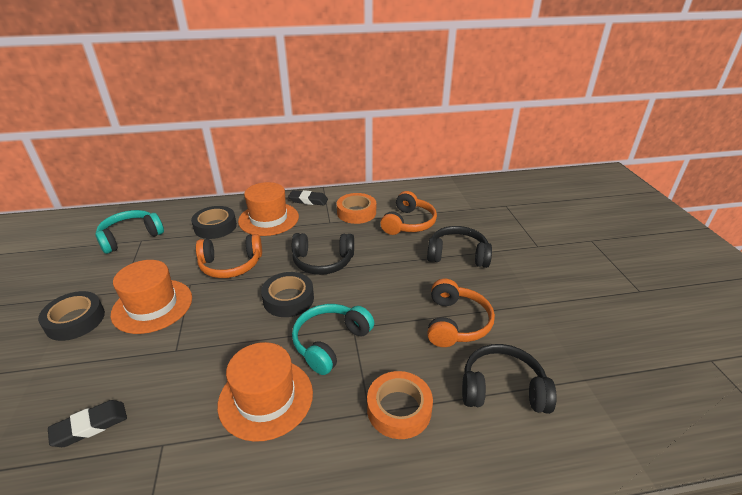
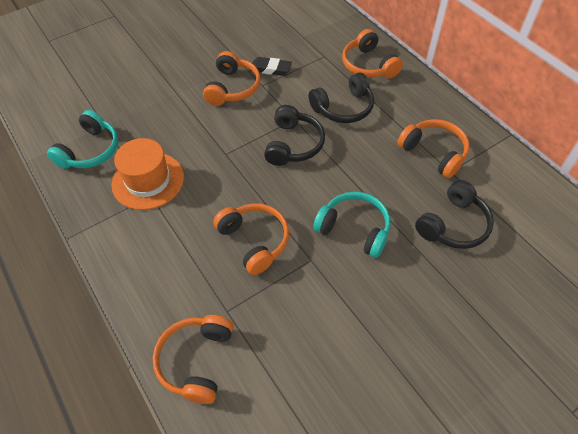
black eraser: [48,400,127,447] [288,190,328,206] = 2 -> [250,57,292,76] = 1
black tape: [38,291,105,341] [191,206,237,239] [261,272,314,317] = 3 -> none = 0
orange hat: [111,260,192,334] [217,342,313,442] [238,182,299,236] = 3 -> [112,138,184,210] = 1
orange headphones: [196,234,262,278] [380,191,437,235] [427,279,495,347] = 3 -> [152,315,234,404] [203,51,261,106] [213,203,289,275] [342,29,403,78] [397,119,470,178] = 5
orange tape: [337,193,376,224] [367,371,433,439] = 2 -> none = 0

